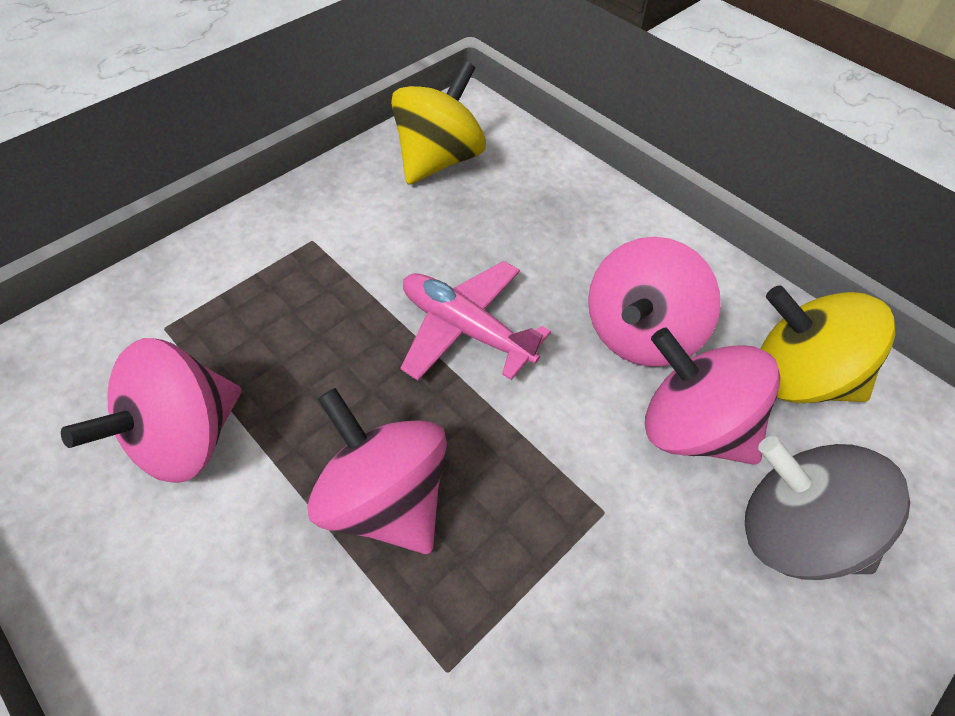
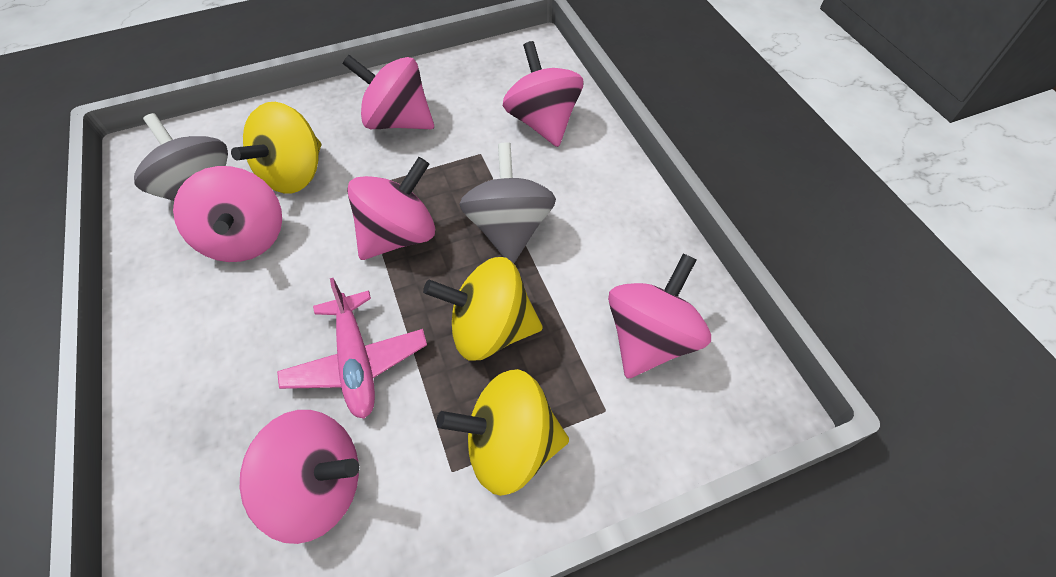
grey spinning top: [745,436,910,580] = 1 -> [134,113,228,201] [459,143,556,264] = 2
pink spinning top: [61,338,242,483] [307,388,447,554] [588,237,721,366] [645,328,780,465] = 4 -> [173,166,282,262] [240,410,359,544] [343,55,434,129] [347,157,435,260] [503,41,583,147] [608,253,711,378] = 6
yellow spinning top: [391,60,486,185] [761,286,895,403] = 2 -> [231,102,321,194] [423,257,543,361] [436,369,569,496] = 3

